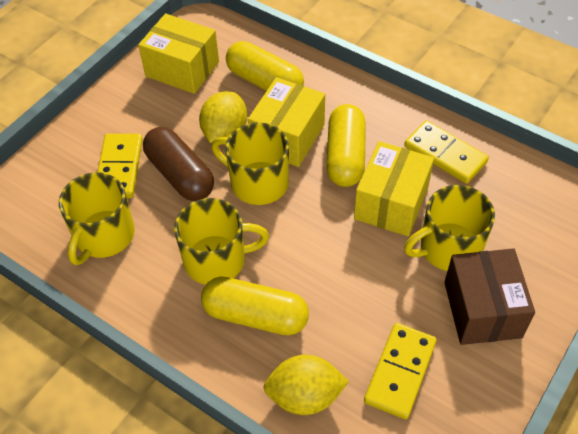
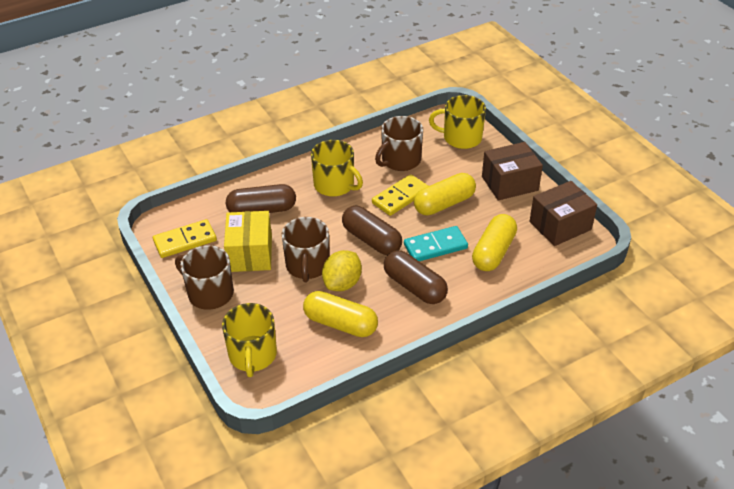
brown box: [444,248,535,345] = 1 -> [482,142,543,201] [529,181,597,246] = 2
brown capsule: [143,127,214,201] = 1 -> [226,184,296,213] [342,206,402,255] [384,250,448,304] = 3
brown mug: none = 0 -> [175,245,234,310] [282,217,330,283] [375,116,423,171] = 3
turquoise domino: none = 0 -> [404,226,468,261] = 1
yellow box: [138,13,219,94] [248,77,325,167] [354,141,434,236] = 3 -> [224,211,272,272] = 1
yellow domino: [97,134,143,198] [364,323,437,419] [404,121,489,184] = 3 -> [153,219,217,258] [372,174,428,216] = 2
yellow lemon: [199,91,247,143] [263,355,349,415] = 2 -> [322,250,362,291] = 1
yellow mug: [59,172,135,265] [174,198,269,285] [211,122,289,205] [404,185,495,271] = 4 -> [222,303,277,377] [311,140,363,197] [429,95,486,149] = 3

